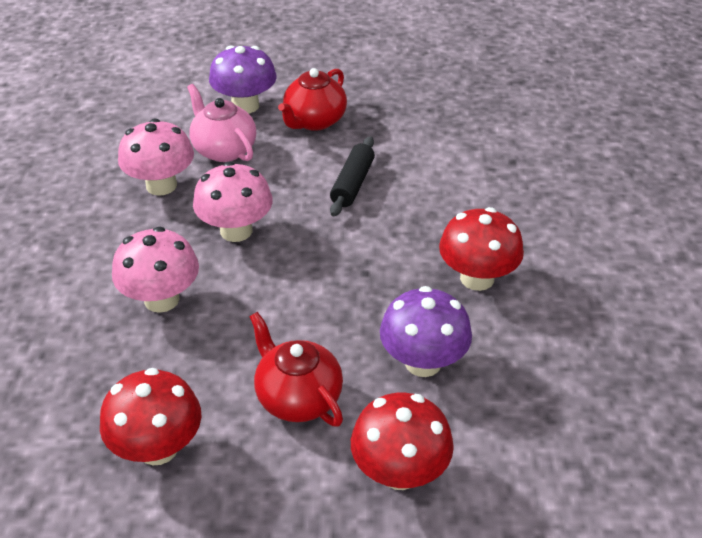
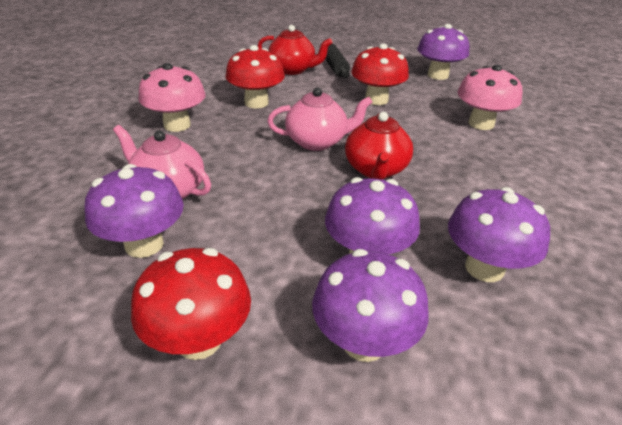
pink mushroom: [112,227,199,313] [118,119,194,196] [193,162,273,242] = 3 -> [139,63,205,132] [457,65,522,130] = 2
pink teapot: [187,84,256,162] = 1 -> [113,125,211,200] [267,88,373,151] = 2
purple mushroom: [209,45,277,114] [380,286,472,377] = 2 -> [84,164,184,258] [312,249,429,362] [325,177,420,254] [417,24,469,80] [448,187,550,282] = 5

